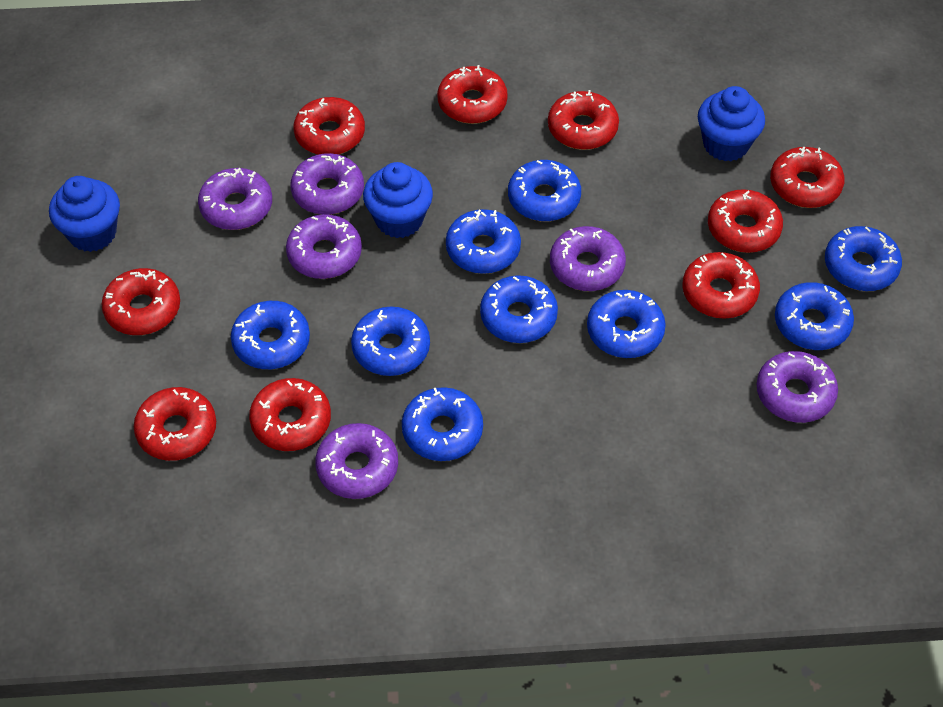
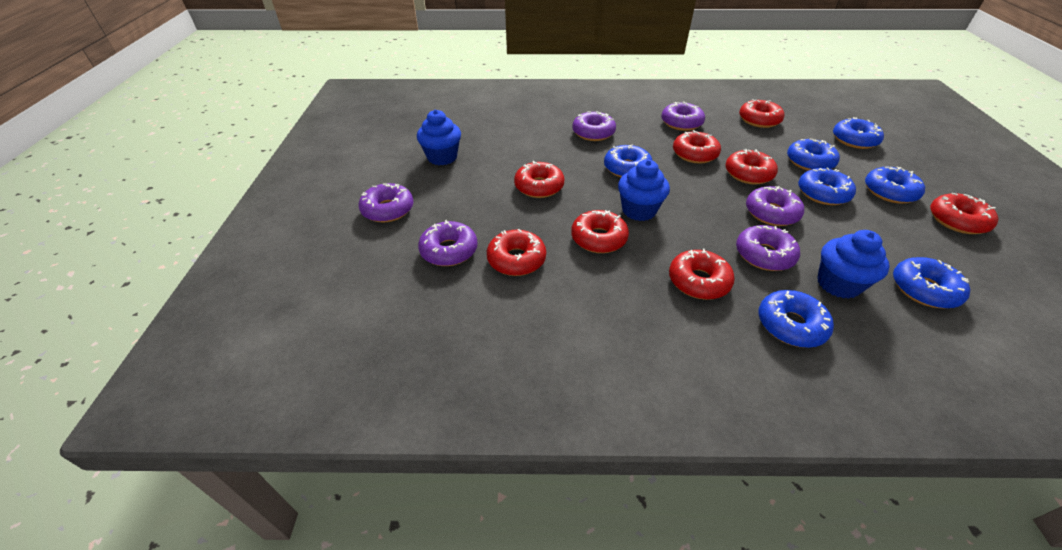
blue donut: [231,301,310,369] [351,307,430,376] [402,387,483,461] [446,209,521,274] [480,275,558,343] [508,160,581,221] [587,290,666,358] [775,282,854,350] [825,226,902,291] = 9 -> [604,145,652,177] [759,290,834,348] [787,139,840,171] [798,167,856,205] [833,117,884,149] [865,167,925,204] [893,257,970,309] = 7
red donut: [102,268,180,335] [134,387,216,461] [249,378,331,451] [293,97,365,155] [437,65,508,124] [548,90,619,150] [682,252,760,319] [708,189,783,253] [770,146,845,208] = 9 -> [487,229,546,276] [514,161,565,198] [571,210,629,253] [669,248,735,300] [673,130,721,164] [725,149,778,185] [739,99,784,128] [930,193,998,234] = 8

